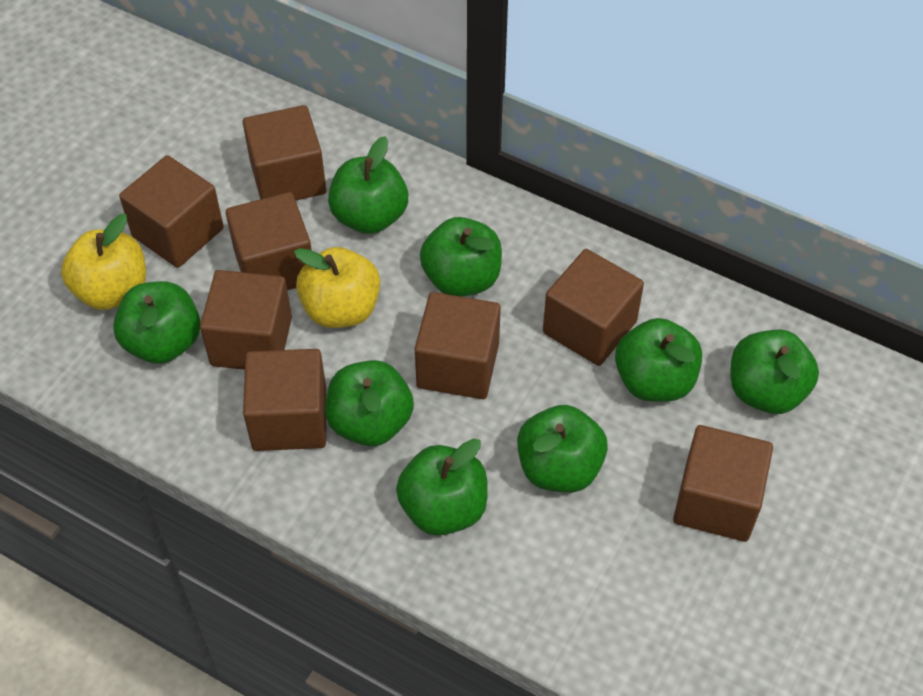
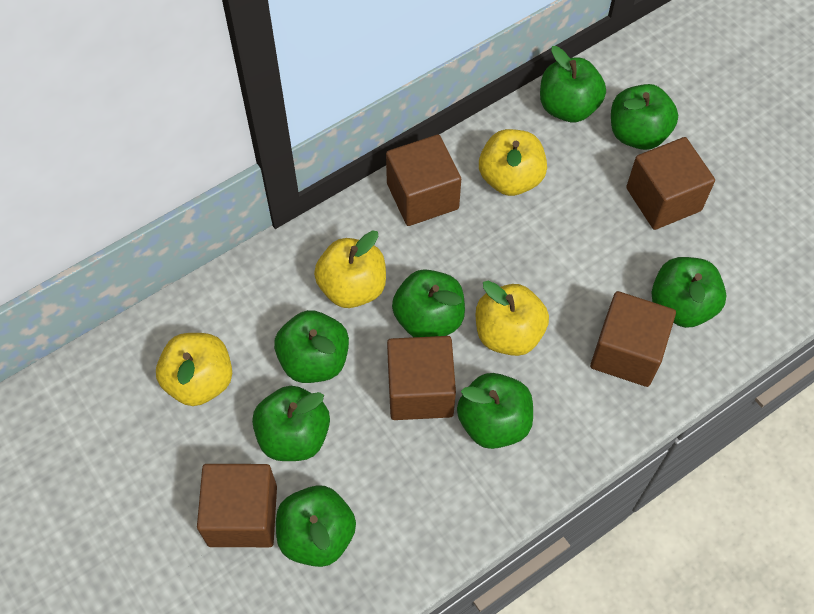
brown cube: [119,155,224,268] [200,270,292,370] [226,192,312,290] [243,105,326,200] [243,349,326,451] [415,292,501,399] [543,249,644,366] [673,425,773,542] = 8 -> [197,464,277,547] [386,135,461,226] [387,336,456,420] [590,291,676,387] [626,137,715,230] = 5
yellow apple: [61,214,146,310] [294,247,380,328] = 2 -> [156,333,232,406] [314,230,386,308] [476,281,549,356] [479,129,547,196] = 4

